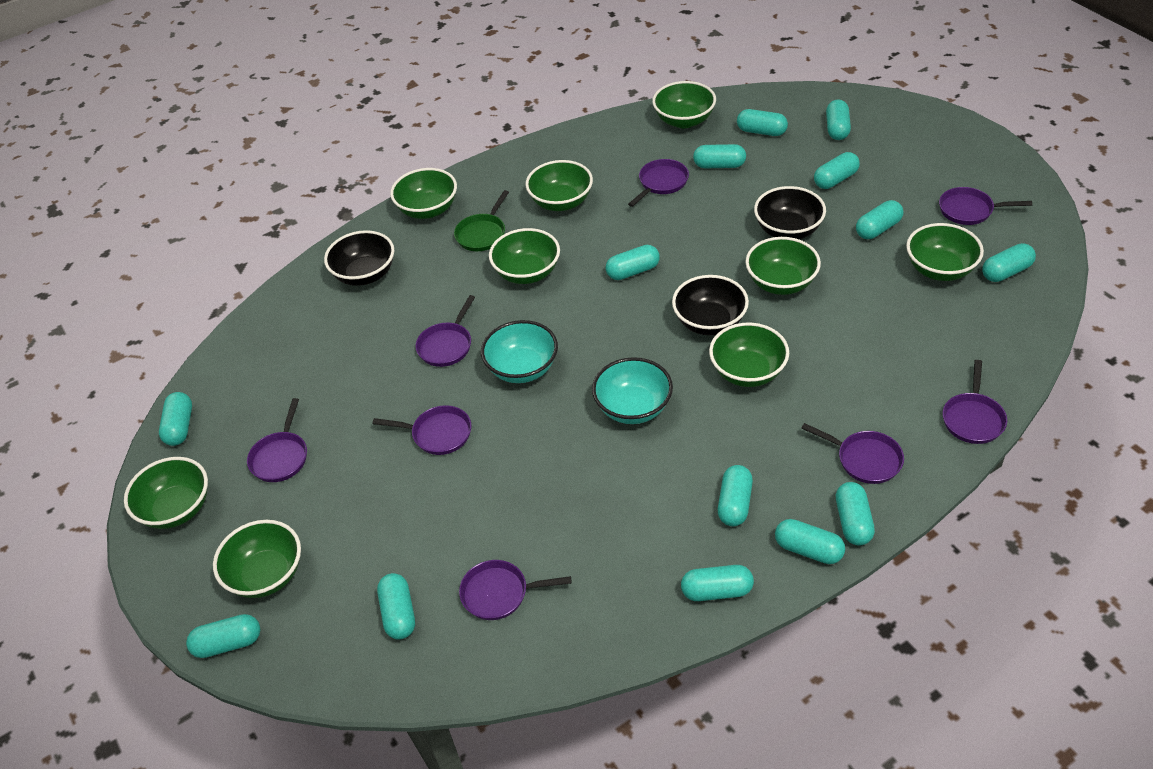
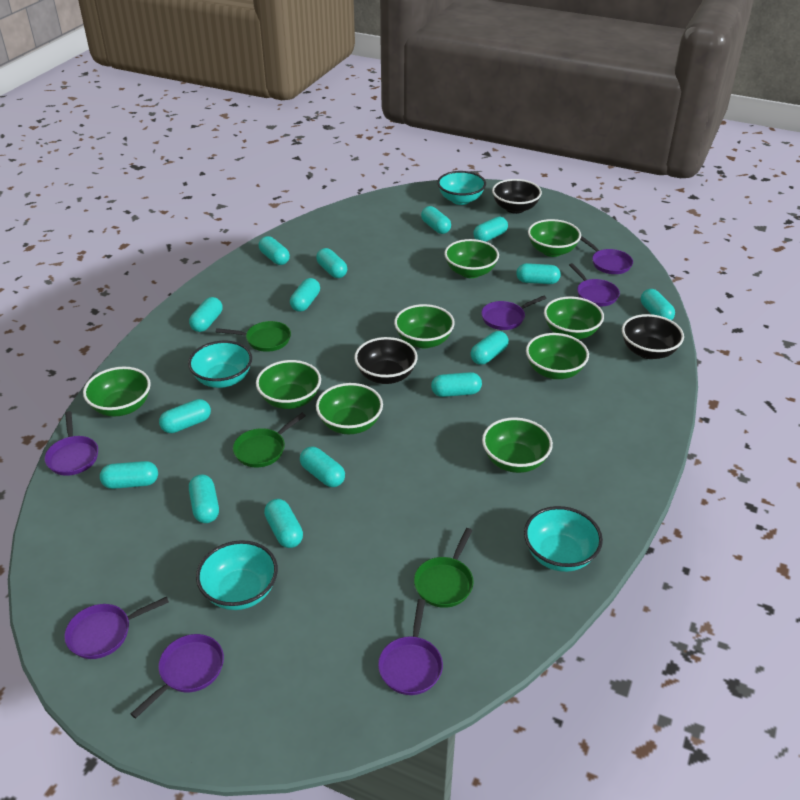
green pan: [454,190,509,251] = 1 -> [216,321,291,352] [233,413,306,467] [414,528,474,608] = 3
purple pan: [247,398,307,482] [372,406,471,455] [415,295,475,367] [459,560,572,620] [628,159,689,207] [801,423,904,484] [939,187,1032,225] [943,360,1007,444] = 8 -> [45,411,98,476] [64,597,169,659] [131,634,224,719] [378,599,443,695] [481,296,547,330] [569,263,620,306] [580,236,633,274] = 7
turquoise bowl: [481,320,558,383] [592,357,673,424] = 2 -> [188,340,252,388] [196,540,278,610] [437,171,486,205] [524,506,603,572] = 4
turquoise capsule: [159,392,192,446] [186,614,260,658] [377,573,415,640] [606,245,660,280] [681,565,754,601] [693,144,746,168] [718,465,753,526] [737,109,788,136] [775,519,845,564] [814,152,860,189] [826,99,851,140] [836,482,875,545] [856,200,903,239] [982,243,1036,282] = 14 -> [100,461,158,489] [159,399,211,433] [189,297,223,332] [189,474,219,523] [259,236,290,265] [264,499,303,548] [290,278,320,312] [300,446,345,487] [316,248,347,278] [421,206,451,234] [431,372,482,397] [470,331,509,365] [473,217,508,242] [516,263,561,284] [641,289,675,320] = 15

